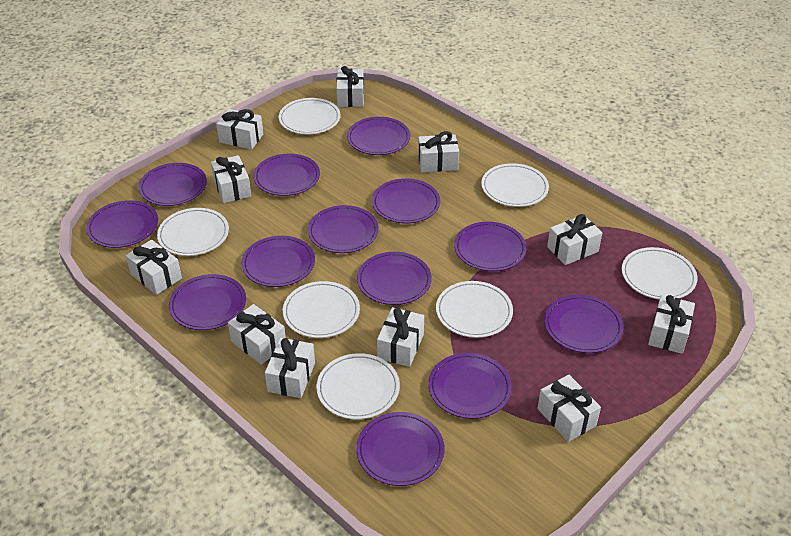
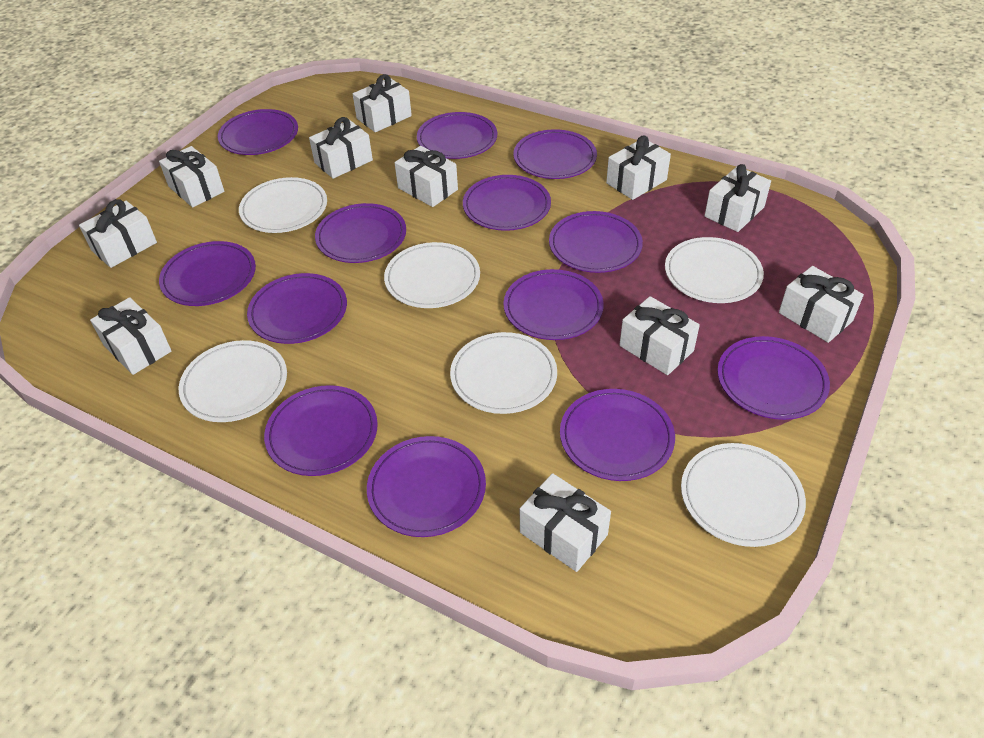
white plate: [157,208,229,256] [279,98,341,134] [283,281,360,338] [316,353,400,419] [436,281,513,338] [481,163,549,207] [622,247,698,299] = 7 -> [179,340,287,422] [239,177,327,233] [384,242,480,308] [450,332,557,414] [665,237,764,303] [681,443,806,547] = 6

